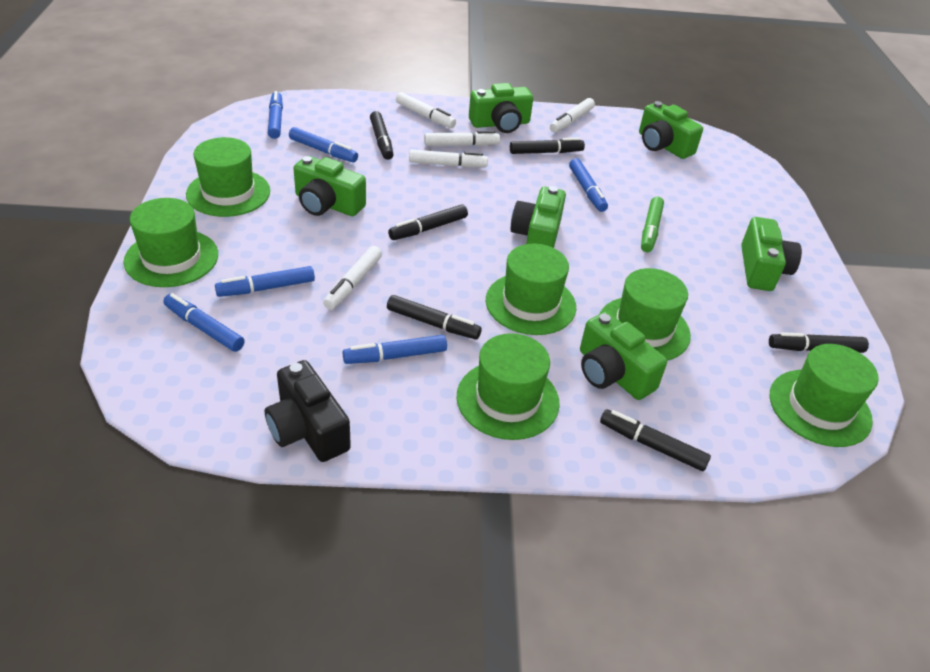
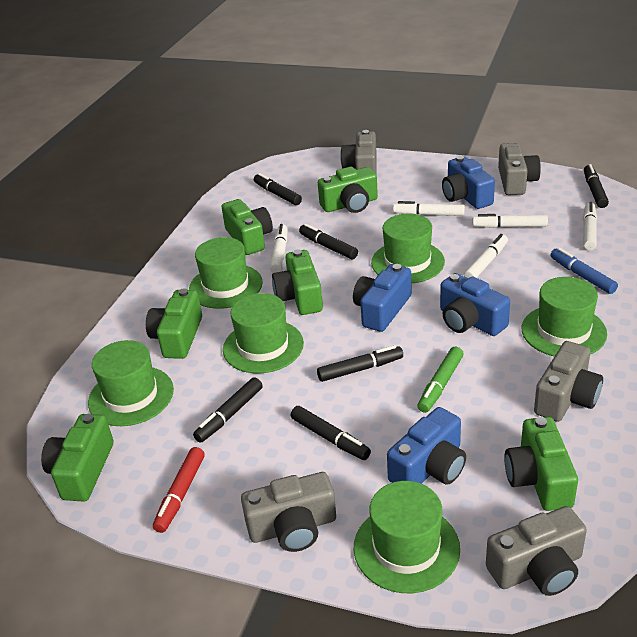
black camera: [265,360,351,462] = 1 -> none = 0
blue camera: none = 0 -> [353,264,411,332] [387,407,466,485] [440,273,510,336] [442,156,495,209] = 4
blue marker: [163,293,245,352] [215,266,315,297] [268,91,283,139] [289,127,358,163] [343,335,447,364] [569,158,608,212] = 6 -> [551,248,618,294] = 1
grey camera: none = 0 -> [241,472,336,552] [340,130,377,175] [486,506,587,596] [498,143,541,195] [534,341,603,422] = 5
red marker: none = 0 -> [153,447,205,533] = 1

